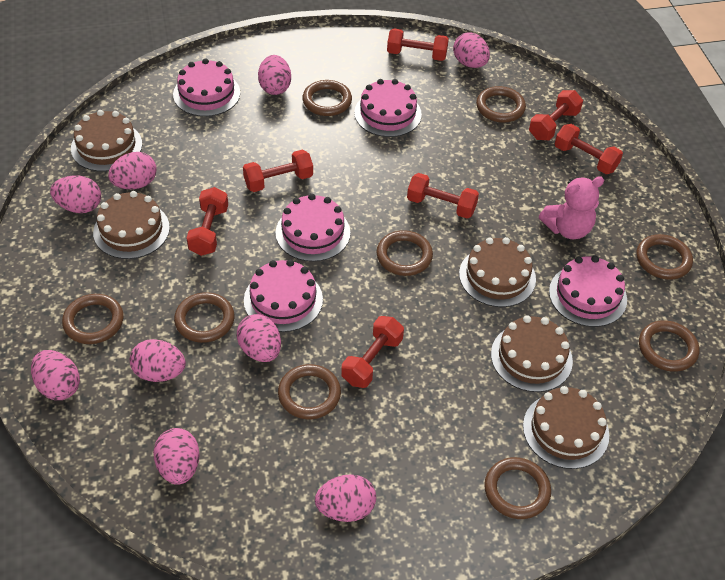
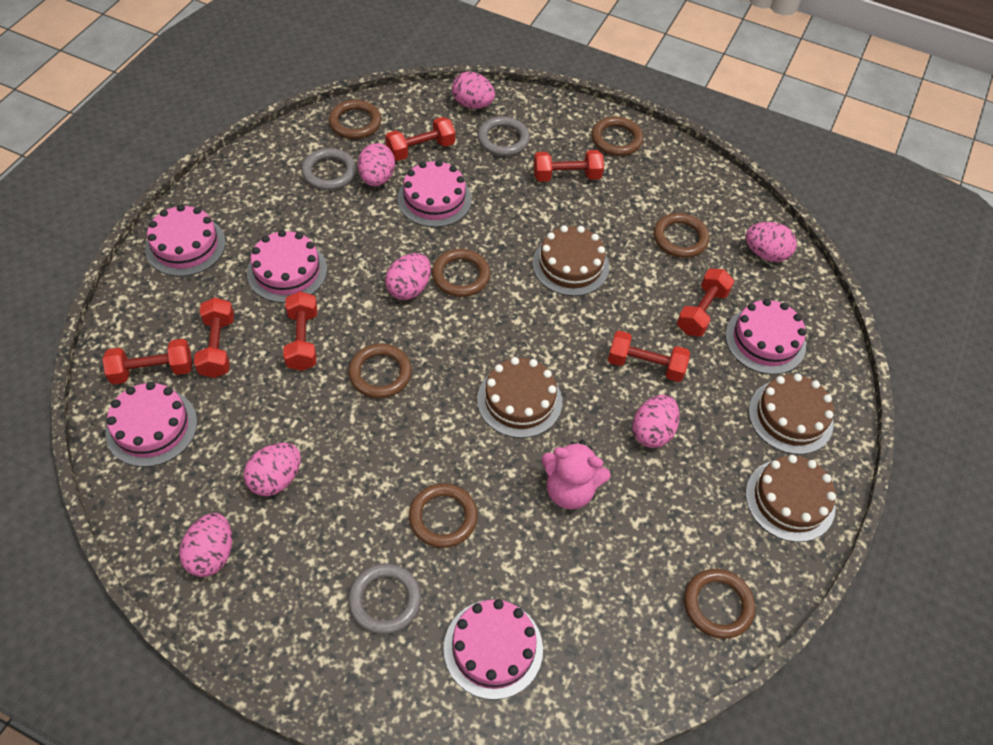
brown cake: [71,110,142,172] [93,191,170,259] [459,237,536,307] [491,315,573,392] [523,386,609,469] = 5 -> [477,357,562,438] [532,225,609,296] [746,455,836,542] [748,374,834,455] = 4
brown ring: [62,294,123,344] [174,292,234,343] [278,364,341,419] [302,80,352,116] [377,230,433,276] [476,86,526,123] [484,457,551,519] [636,234,693,280] [639,320,699,372] = 9 -> [329,100,381,139] [348,344,412,398] [409,483,478,548] [432,249,490,297] [592,116,643,156] [654,213,709,258] [684,569,755,639] = 7
grey ring: none = 0 -> [301,148,357,190] [348,563,421,634] [477,116,530,156] = 3
pink cake: [173,58,240,117] [244,259,323,332] [276,194,350,262] [354,79,422,137] [549,256,627,327] = 5 -> [105,382,197,467] [145,204,226,276] [247,230,327,303] [397,160,472,227] [444,599,543,700] [725,299,806,375] = 6
pink egg: [31,350,80,400] [50,175,101,213] [108,152,156,189] [130,339,186,382] [153,428,200,485] [237,314,281,362] [258,55,291,95] [315,474,376,522] [453,32,490,68] = 9 -> [179,513,232,577] [243,443,301,496] [358,143,395,186] [385,253,431,300] [452,72,495,109] [632,395,680,448] [746,222,797,262] = 7

